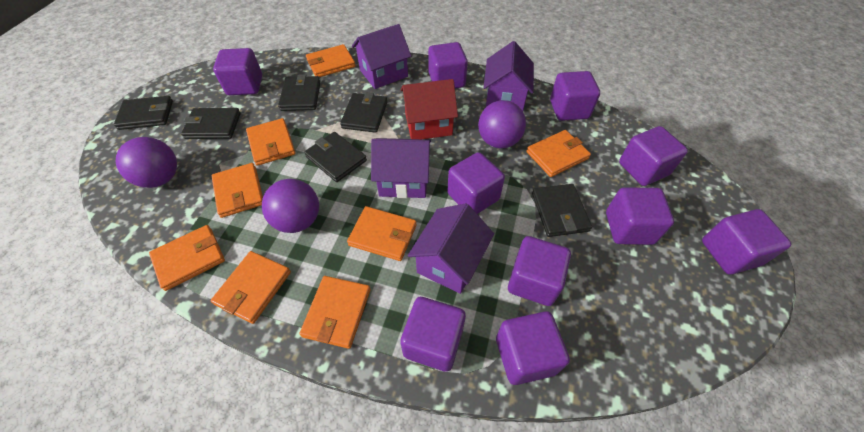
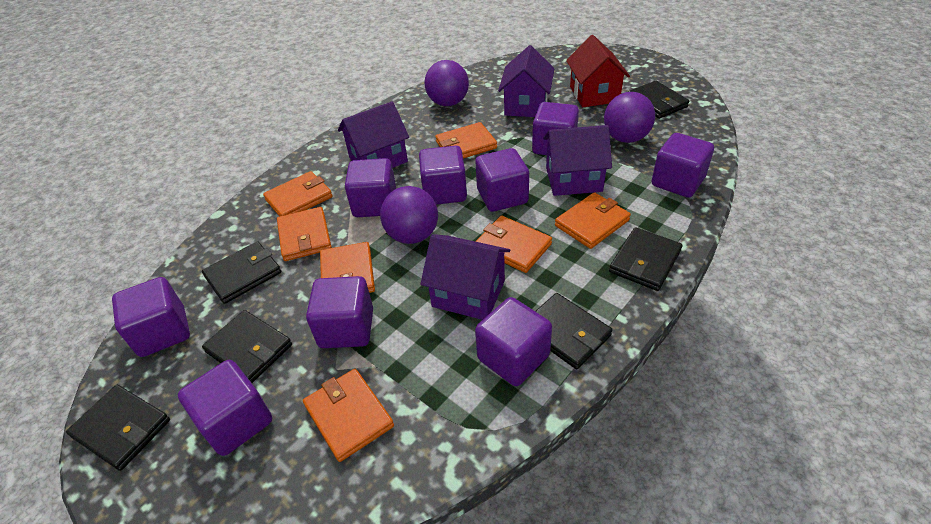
orange wallet: [149,225,225,291] [211,251,291,324] [212,163,263,218] [246,118,295,166] [299,276,371,349] [306,44,356,77] [347,206,417,261] [527,130,591,177] = 8 -> [263,171,333,216] [277,207,332,261] [303,369,394,462] [320,242,375,293] [435,122,497,158] [475,216,552,273] [555,192,631,249] = 7
purple cube: [213,48,262,95] [400,297,466,372] [428,42,468,88] [447,152,505,214] [496,311,570,385] [508,236,571,306] [550,71,600,121] [606,187,674,245] [619,126,688,186] [702,209,791,274] = 10 -> [112,277,190,357] [178,360,272,456] [306,276,373,348] [345,158,396,217] [419,145,467,205] [475,148,529,212] [475,297,552,386] [532,102,579,155] [652,133,714,198] = 9

